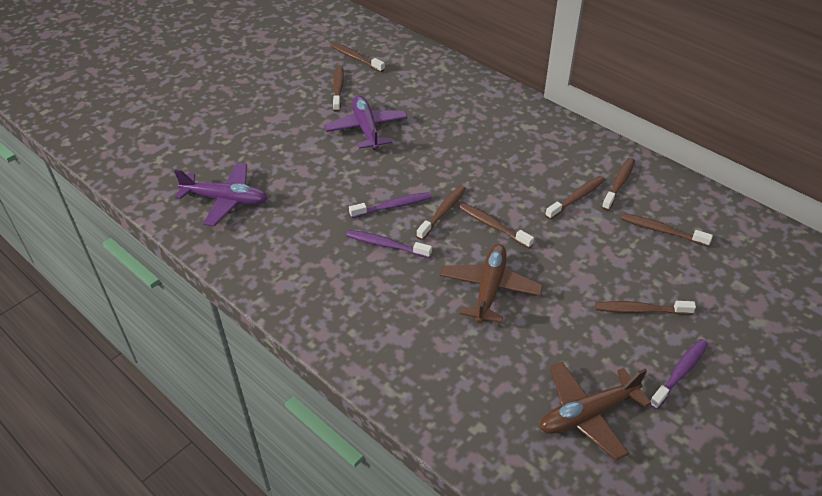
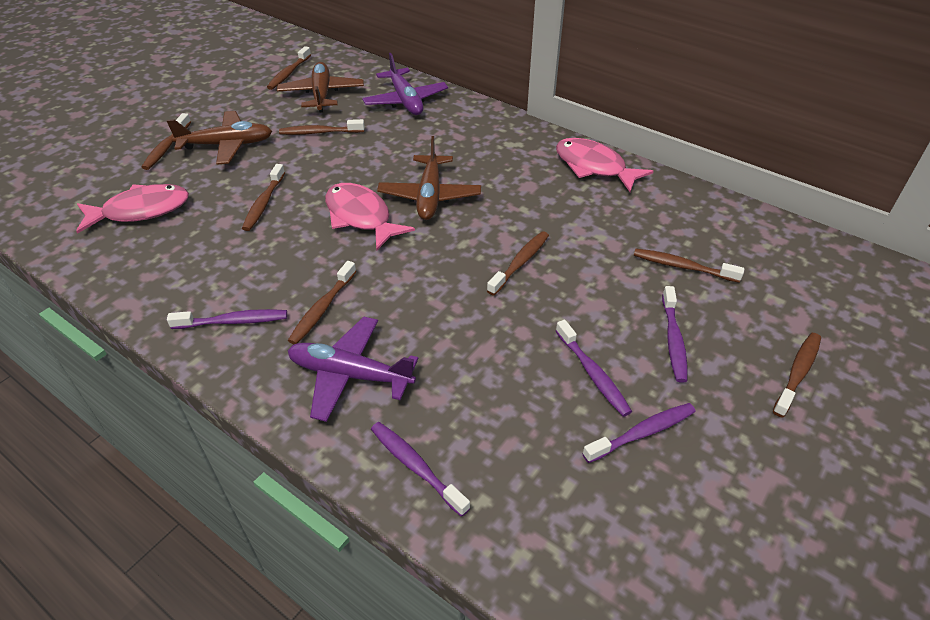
brown plane: [440,244,543,324] [540,362,651,460] = 2 -> [167,111,272,165] [277,62,364,112] [377,136,481,220] = 3
pink fish: none = 0 -> [76,184,189,234] [325,183,415,250] [556,138,653,192] = 3
purple toothbrush: [346,230,432,258] [349,192,432,218] [650,339,708,409] = 3 -> [167,309,287,329] [371,422,470,517] [556,320,632,417] [582,403,696,463] [662,286,688,383] = 5

